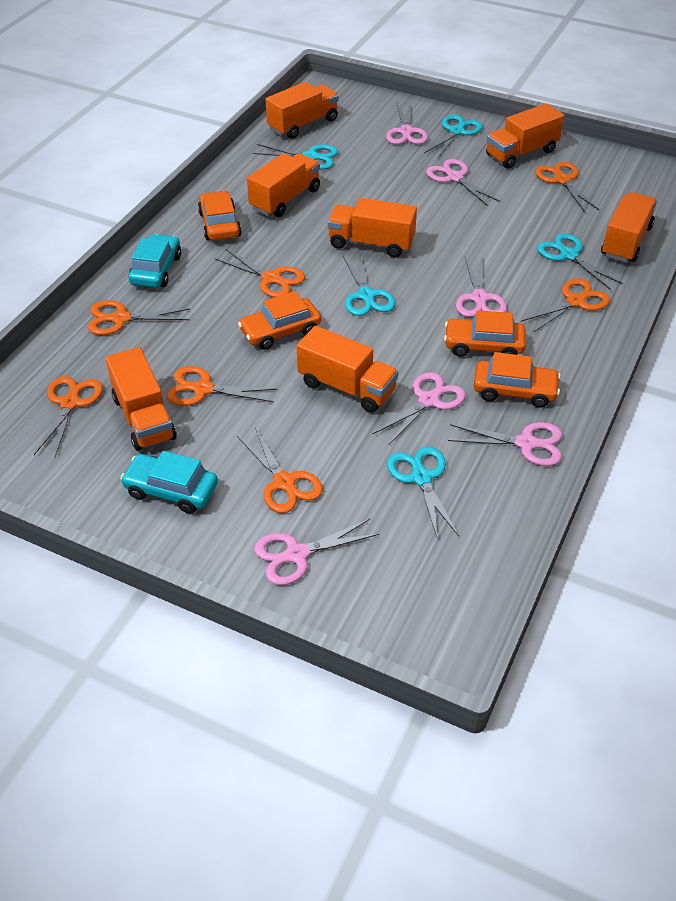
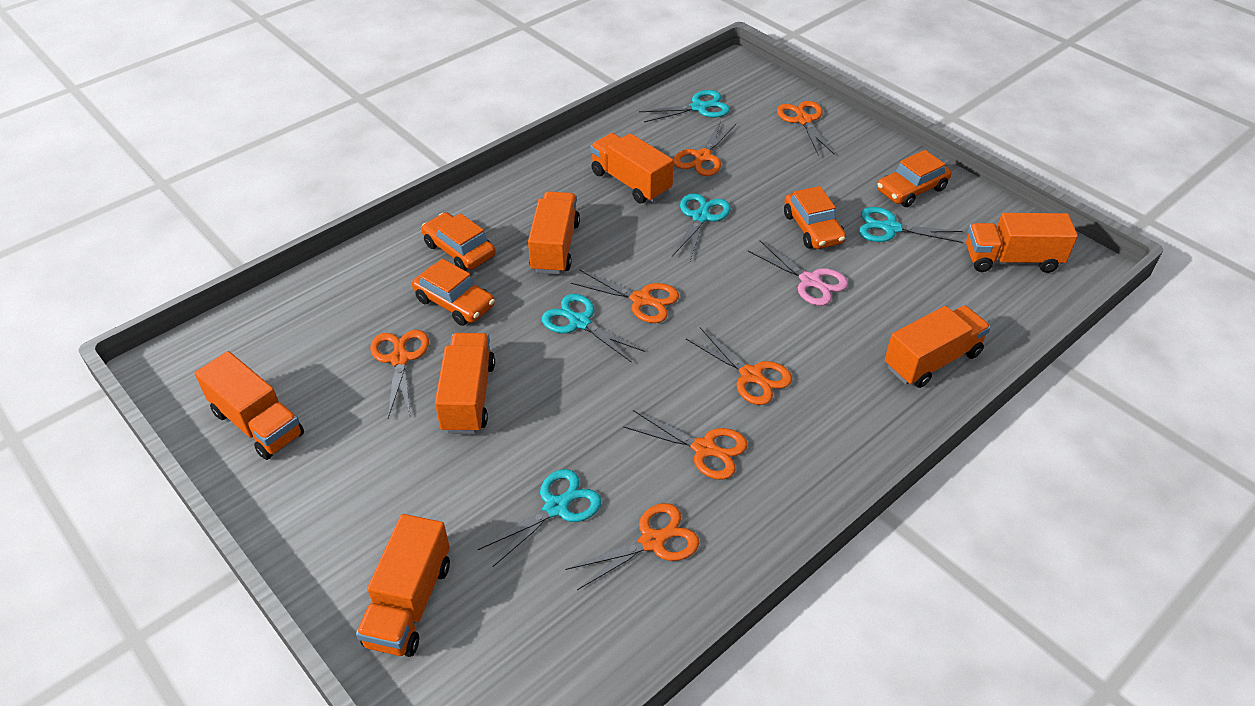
pink scissors: [254,519,379,585] [373,372,466,445] [386,102,428,144] [426,159,500,206] [448,422,562,466] [456,257,507,317] = 6 -> [748,241,848,306] = 1
turquoise car: [120,451,218,514] [128,234,181,288] = 2 -> none = 0

